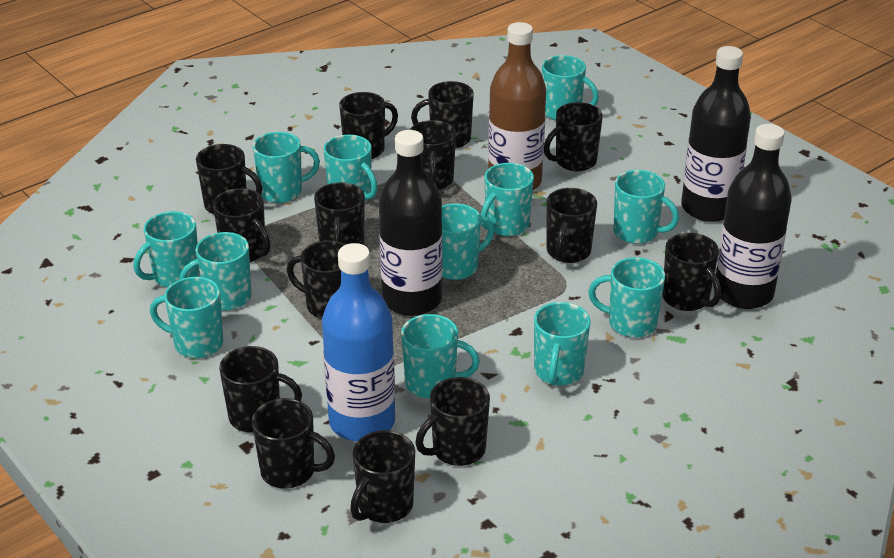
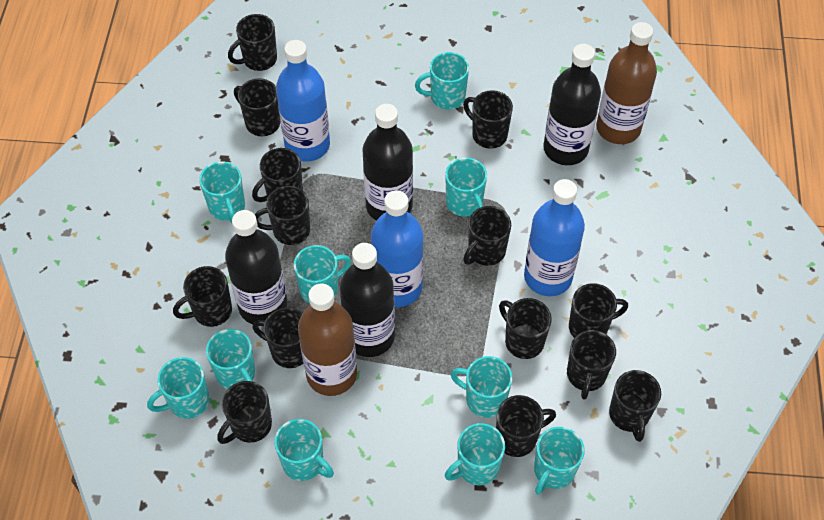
black bottle: [379,130,443,316] [681,46,751,222] [716,124,792,309] = 3 -> [225,210,288,324] [340,243,395,357] [362,104,413,221] [543,44,601,165] = 4
blue bottle: [322,243,395,441] = 1 -> [276,40,330,162] [371,190,424,307] [524,179,585,296] = 3
brown bottle: [488,22,546,190] = 1 -> [298,284,357,396] [596,22,657,144] = 2
turquoise mug: [133,211,200,288] [150,277,223,358] [179,232,251,310] [253,132,320,203] [323,135,378,201] [401,314,480,398] [442,203,495,280] [481,163,534,236] [534,302,590,386] [542,55,599,120] [588,257,665,338] [613,170,679,244] = 12 -> [147,357,210,419] [199,161,245,223] [206,329,255,389] [274,419,334,481] [294,245,351,304] [415,52,469,110] [445,157,487,217] [445,423,505,485] [451,356,512,418] [534,427,585,495] = 10

